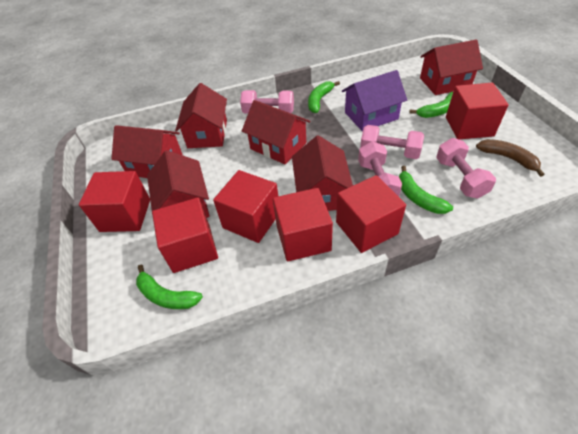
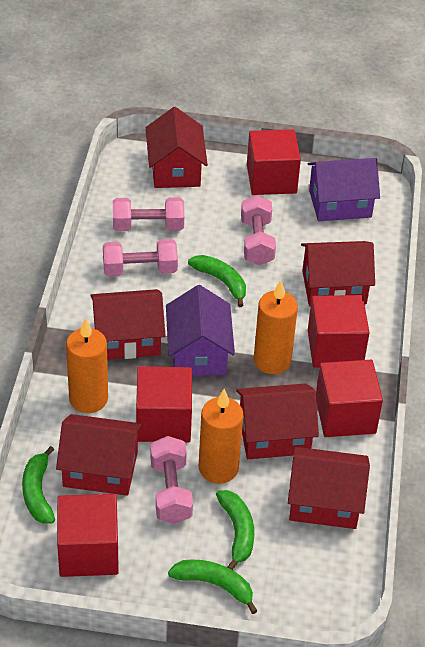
brown banana: [476,139,545,177] = 1 -> none = 0
orange candle: none = 0 -> [66,318,108,413] [198,389,244,484] [254,280,298,374] = 3
purple house: [342,70,407,132] = 1 -> [166,285,235,376] [308,158,380,221] = 2
red cube: [79,171,150,232] [152,197,218,273] [213,170,278,243] [273,188,333,261] [336,175,406,253] [446,83,509,139] = 6 -> [57,494,119,577] [136,366,192,442] [247,129,301,195] [308,295,370,367] [316,360,383,437] = 5

